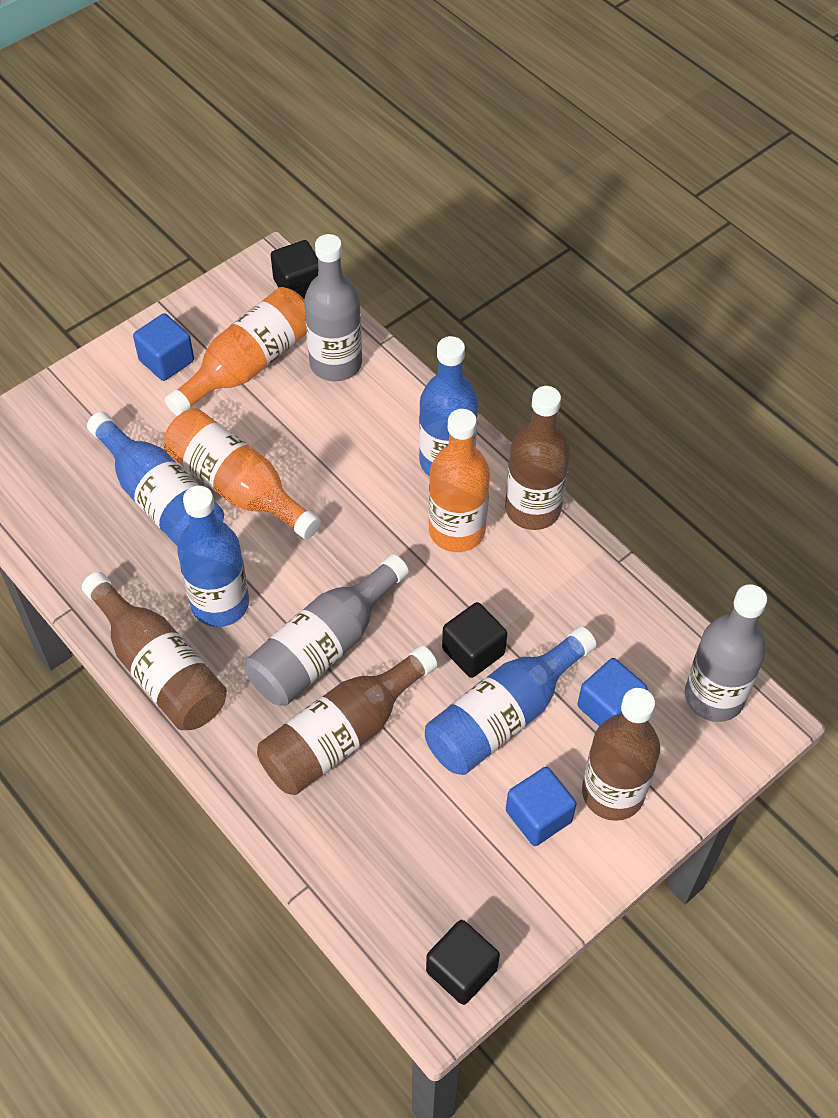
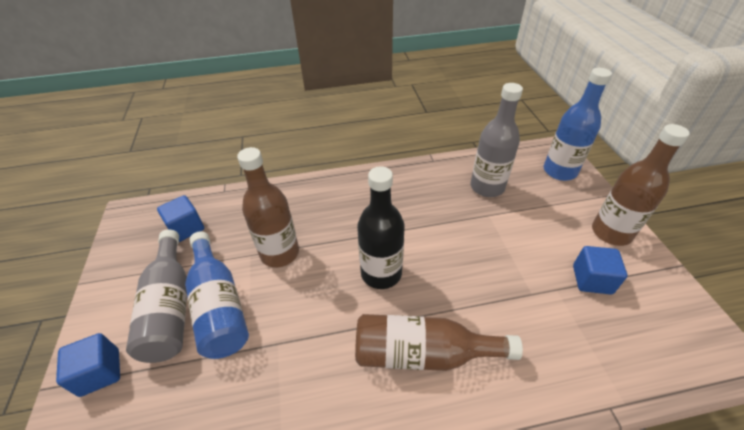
black bottle: none = 0 -> [357,166,405,289] = 1
black cube: [271,240,318,299] [426,920,500,1005] [442,602,507,678] = 3 -> none = 0
blue bottle: [87,412,224,547] [177,486,249,627] [419,336,478,477] [425,626,597,775] = 4 -> [185,231,249,359] [544,68,612,181] = 2
brown bottle: [82,572,227,730] [257,645,438,795] [505,386,570,530] [582,688,660,821] = 4 -> [237,147,299,267] [355,314,523,371] [592,124,690,246] = 3
grey bottle: [245,554,409,706] [304,234,362,381] [685,584,767,722] = 3 -> [126,229,187,363] [471,83,523,197] = 2
orange bottle: [164,408,321,539] [165,287,306,416] [428,409,490,552] = 3 -> none = 0

